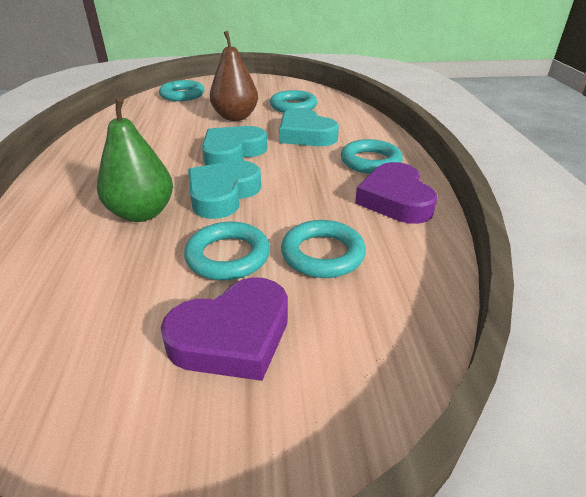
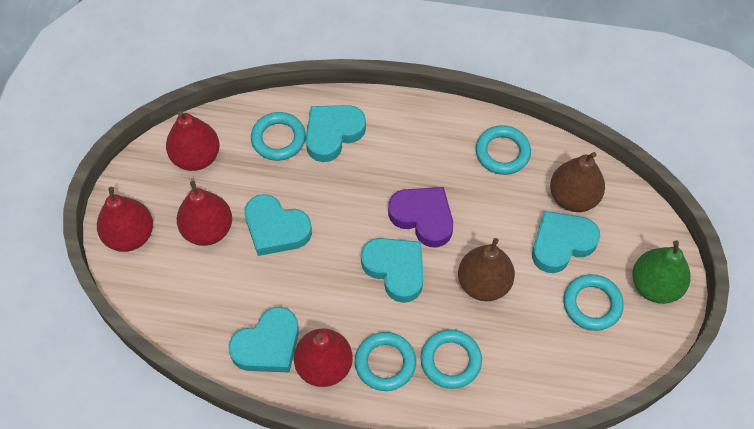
brown pear: [210,31,258,121] = 1 -> [458,238,515,301] [550,152,605,212] = 2
purple heart: [161,277,288,381] [355,162,438,224] = 2 -> [388,187,453,247] = 1
red pear: none = 0 -> [97,187,153,252] [166,111,220,171] [177,181,232,246] [294,329,353,387] = 4
turquoise heart: [188,160,261,219] [202,126,267,165] [280,108,339,146] = 3 -> [229,307,299,373] [245,194,312,256] [306,105,366,162] [361,238,424,303] [532,211,600,273] = 5

